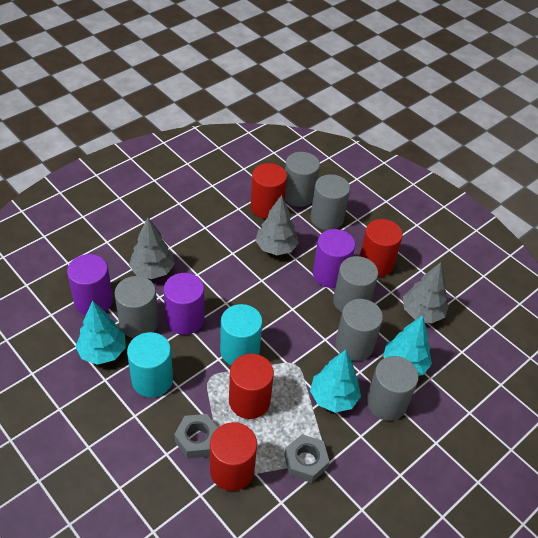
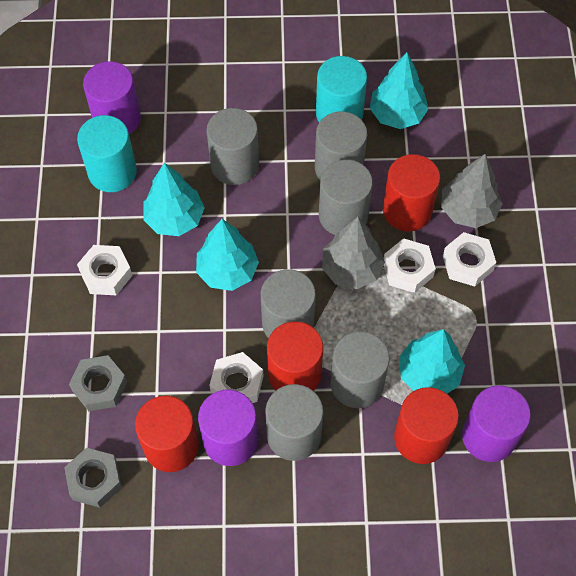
grey tree: [129,218,175,279] [255,195,299,255] [403,262,448,323] = 3 -> [322,217,385,289] [441,154,503,228] = 2
turquoise tree: [75,301,126,365] [310,350,361,413] [383,316,432,376] = 3 -> [144,163,204,236] [196,219,259,291] [370,53,429,129] [399,329,465,393] = 4
white nut: none = 0 -> [77,245,132,295] [209,352,263,403] [384,238,436,293] [443,232,496,287] = 4

